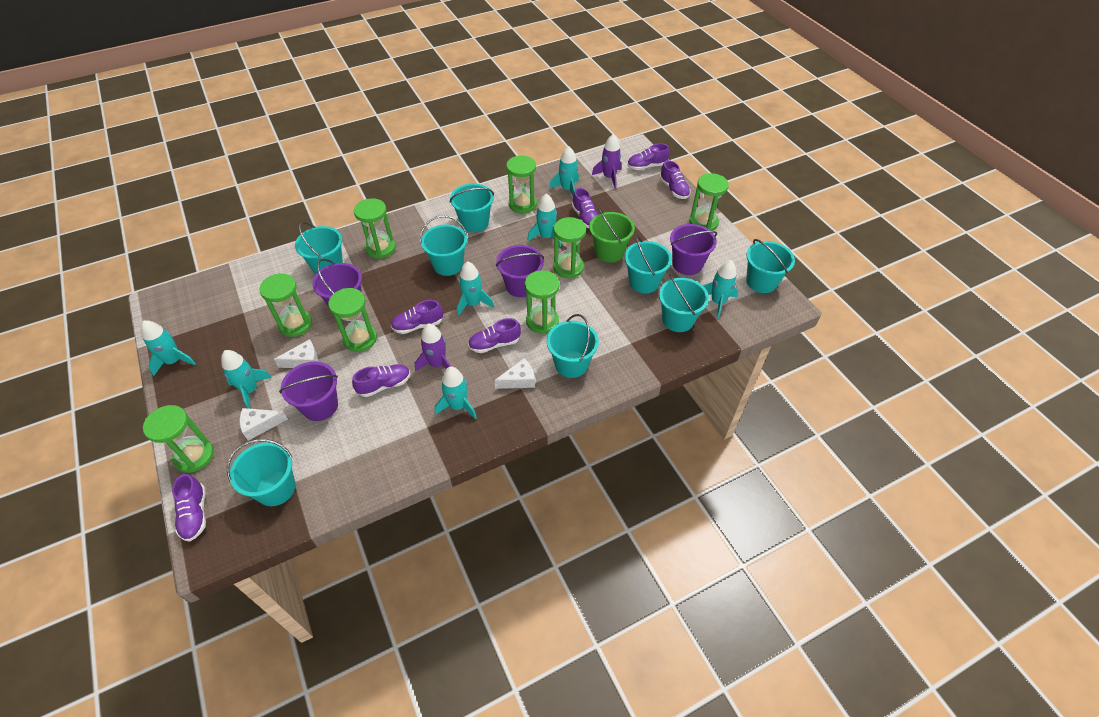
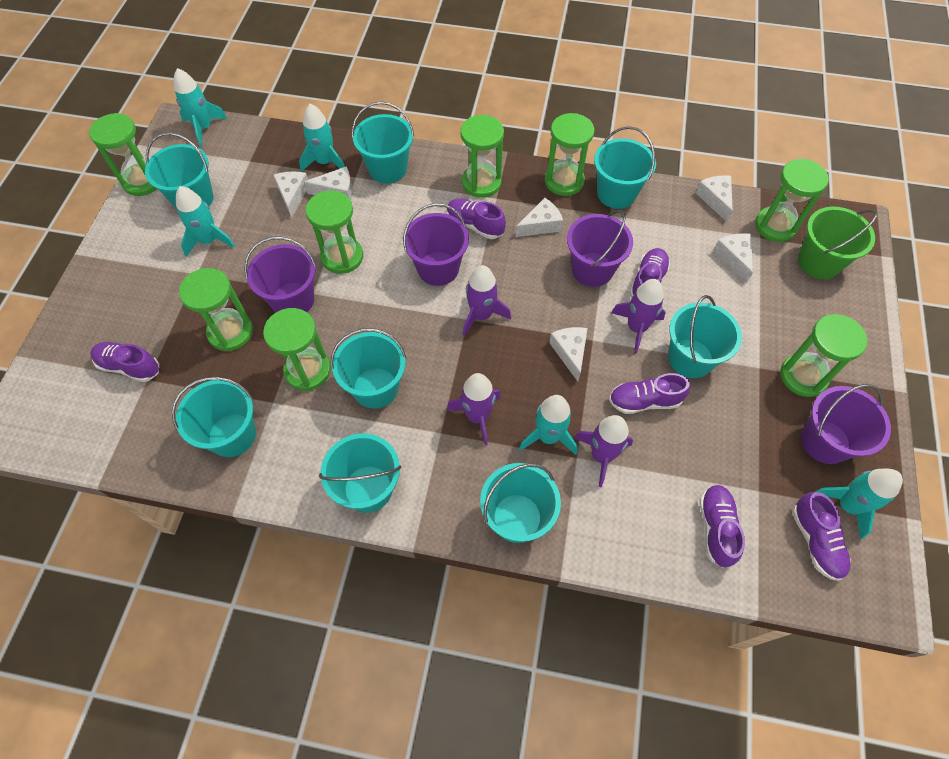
purple rocket: [415,323,451,372] [592,134,622,189] = 2 -> [447,373,501,446] [463,265,511,336] [574,415,633,487] [611,279,666,354] = 4
purple shoe: [172,474,206,541] [352,364,410,397] [391,300,443,334] [468,318,521,353] [572,188,598,228] [627,144,670,170] [660,160,690,199] = 7 -> [90,342,159,382] [447,199,506,239] [609,373,690,414] [630,248,670,298] [699,485,745,568] [792,492,851,581] = 6
turquoise rocket: [141,320,196,376] [221,350,272,409] [435,367,477,419] [457,261,494,316] [527,194,561,247] [549,146,579,196] [703,260,738,319] = 7 -> [174,68,228,147] [176,186,235,257] [299,104,345,172] [519,395,578,455] [815,469,903,539] = 5
white cheese: [240,408,288,441] [274,339,318,368] [494,358,535,389] = 3 -> [273,171,308,218] [304,166,352,200] [516,198,563,237] [549,327,588,382] [696,175,733,222] [713,233,753,283] = 6

